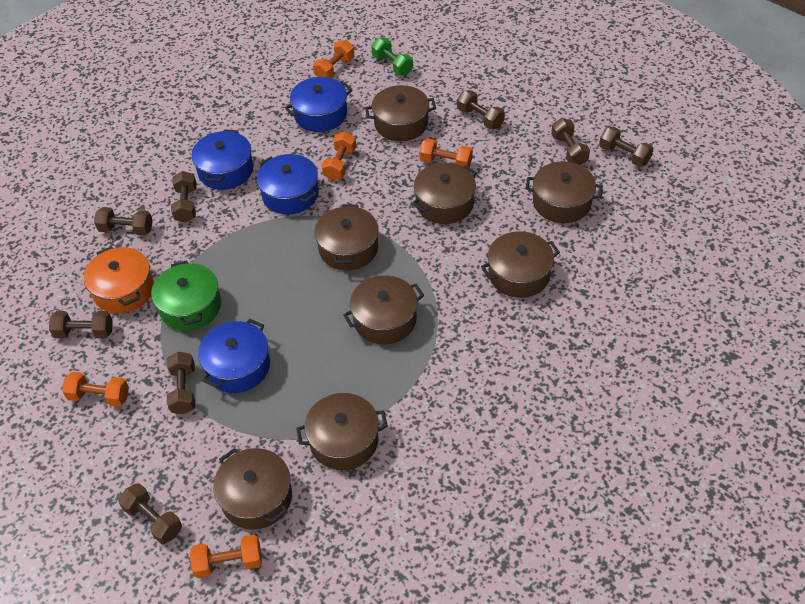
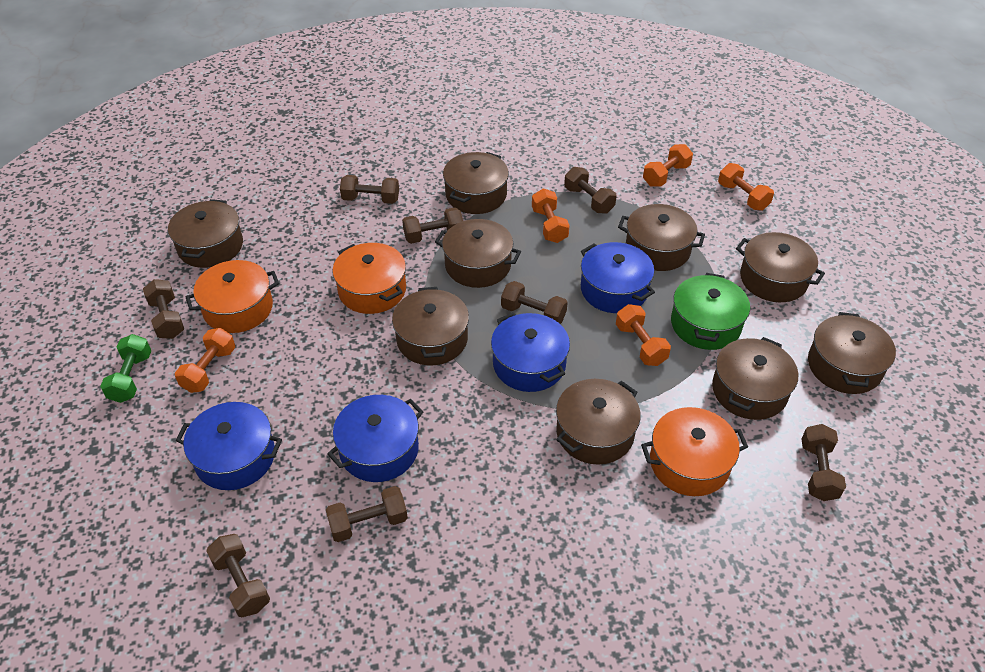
brown pot: [213,448,292,529] [296,393,388,470] [314,204,379,270] [343,275,424,344] [365,85,436,141] [412,163,477,224] [481,231,560,298] [525,162,603,223] = 8 -> [168,199,243,268] [392,287,469,365] [435,219,521,288] [443,152,509,214] [556,379,641,465] [618,204,705,271] [712,337,798,420] [736,232,825,302] [808,312,896,394] = 9
orange pot: [84,246,154,314] = 1 -> [186,260,279,333] [332,243,406,314] [641,407,748,496] = 3

